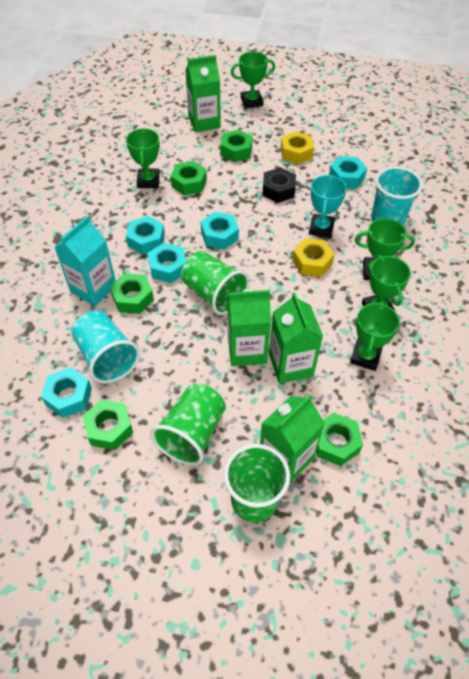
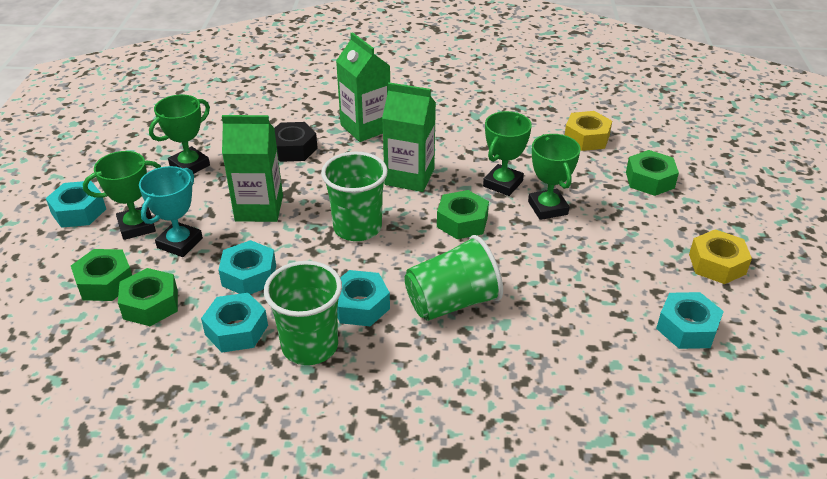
green carton: [185,55,221,132] [228,289,271,366] [260,395,325,483] [269,292,323,384] = 4 -> [222,115,283,222] [336,32,390,142] [382,82,436,192] = 3
green nut: [83,399,133,450] [110,273,154,314] [171,161,207,195] [220,130,253,162] [316,413,363,466] = 5 -> [71,249,132,301] [118,268,178,326] [437,190,489,239] [626,150,679,196] = 4
green trophy: [126,128,160,188] [231,52,275,109] [350,302,400,371] [355,218,415,280] [362,255,411,312] = 5 -> [83,151,161,240] [149,95,210,174] [483,111,532,196] [528,134,581,220] = 4
turquoise carton: [54,216,116,306] = 1 -> none = 0
turquoise cup: [71,310,140,383] [371,167,423,226] = 2 -> none = 0

